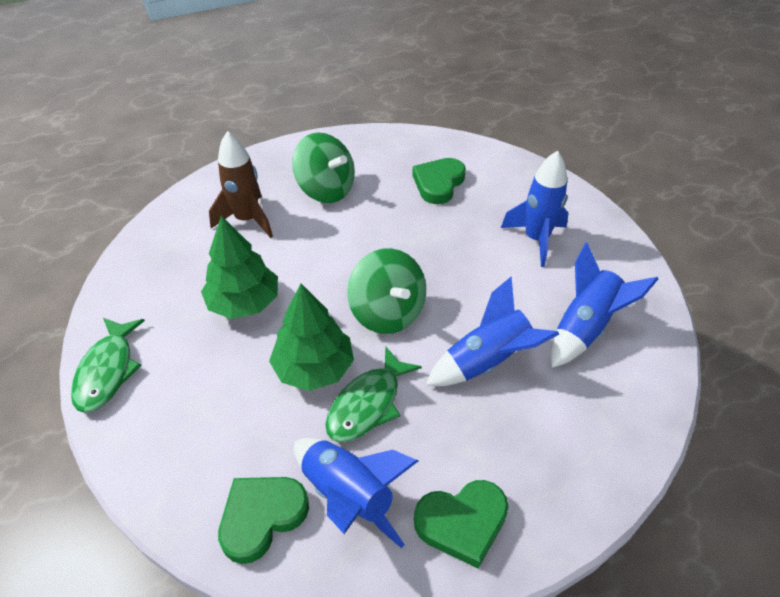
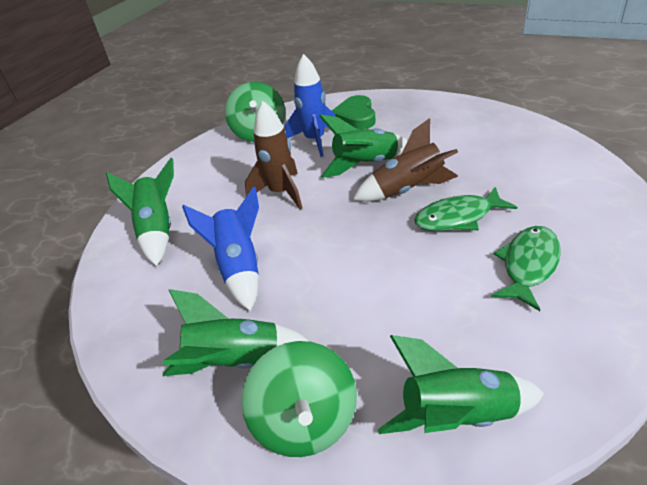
blue rocket: [294,438,418,548] [426,276,559,386] [501,151,569,267] [551,242,658,368] = 4 -> [182,186,259,311] [285,54,336,157] = 2
brown rocket: [209,131,273,238] = 1 -> [245,101,302,209] [353,118,458,202] = 2
green heart: [218,477,309,564] [412,158,466,204] [414,480,508,568] = 3 -> [332,95,375,130] = 1
green rocket: none = 0 -> [106,158,174,266] [163,289,310,376] [319,114,408,178] [378,335,544,434] = 4
green tree: [201,216,278,319] [269,284,354,391] = 2 -> none = 0

